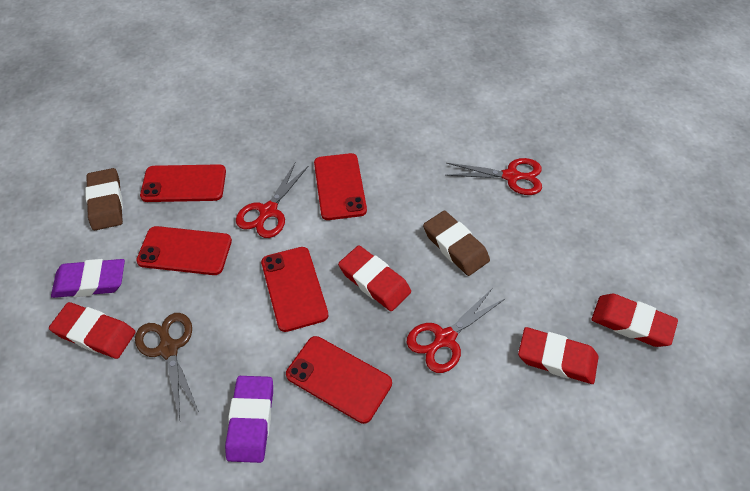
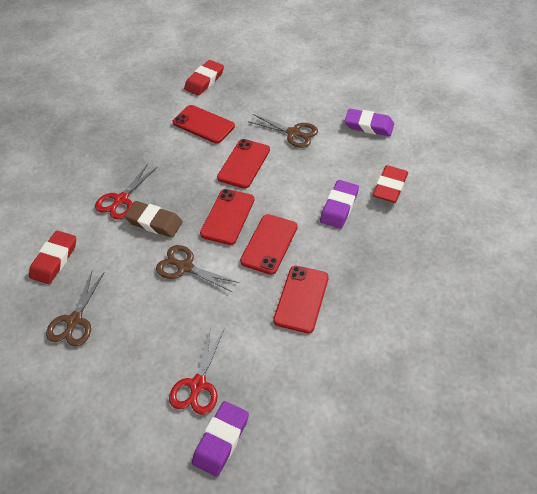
brown eraser: [85,168,123,230] [423,210,490,276] = 2 -> [124,201,183,238] = 1
brown scissors: [135,313,199,420] = 1 -> [46,271,104,347] [156,245,239,292] [248,114,318,148] = 3
purple eraser: [51,259,125,298] [225,376,273,463] = 2 -> [192,401,249,477] [320,180,359,229] [345,109,394,136] = 3
red eraser: [49,302,136,359] [338,245,411,311] [518,327,598,384] [592,294,678,347] = 4 -> [29,230,76,284] [184,60,224,96] [373,165,408,203] = 3
red scissors: [236,162,309,238] [406,288,506,373] [445,158,542,195] = 3 -> [95,164,157,220] [169,327,224,415] = 2

